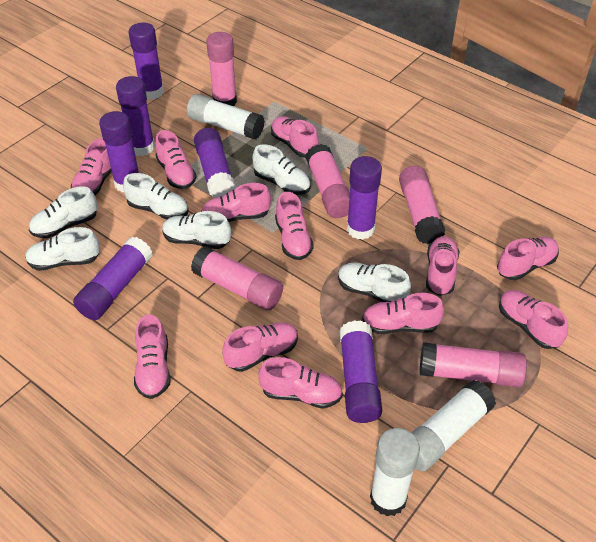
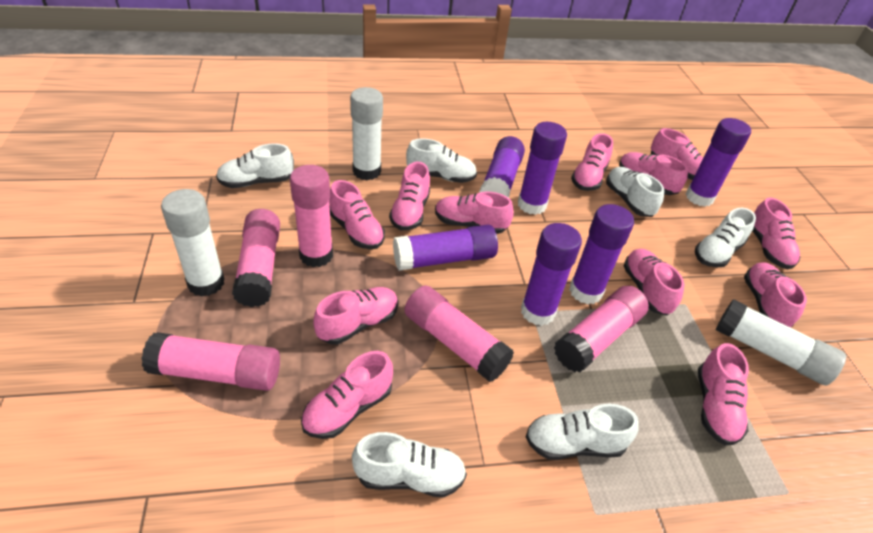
purple glue stick: [73,236,153,320] [99,111,139,192] [116,76,155,156] [129,23,164,100] [194,128,236,198] [340,320,382,423] [347,156,382,240] = 7 -> [393,225,498,271] [479,136,525,198] [518,122,567,215] [521,223,582,326] [569,204,634,304] [686,118,751,207] = 6

